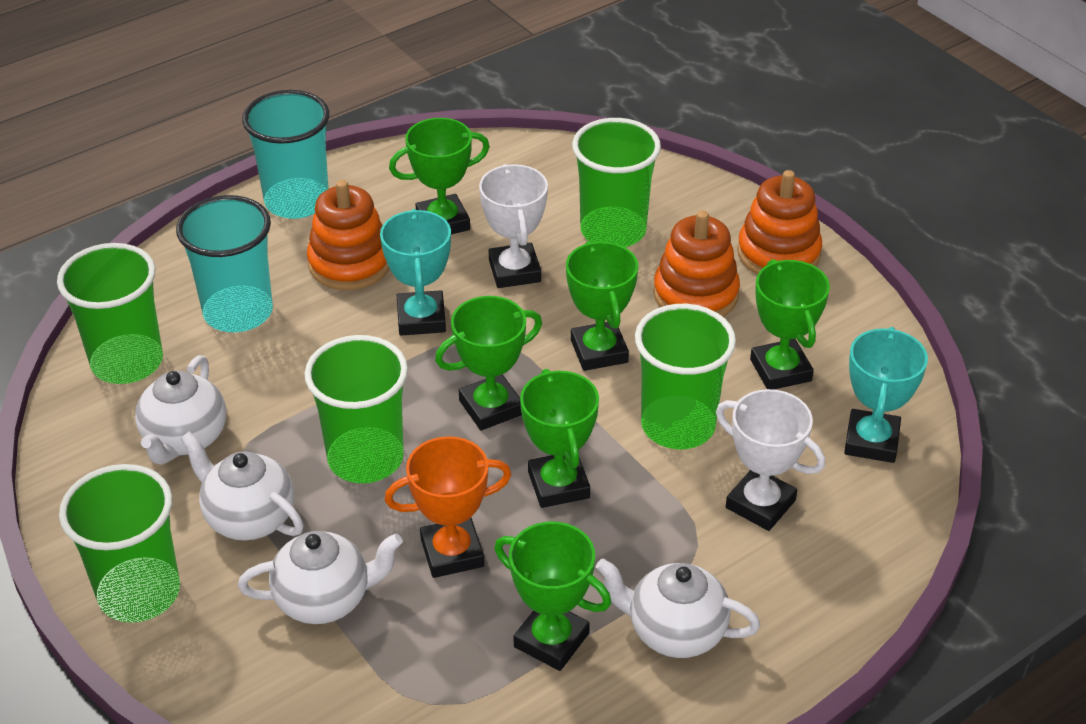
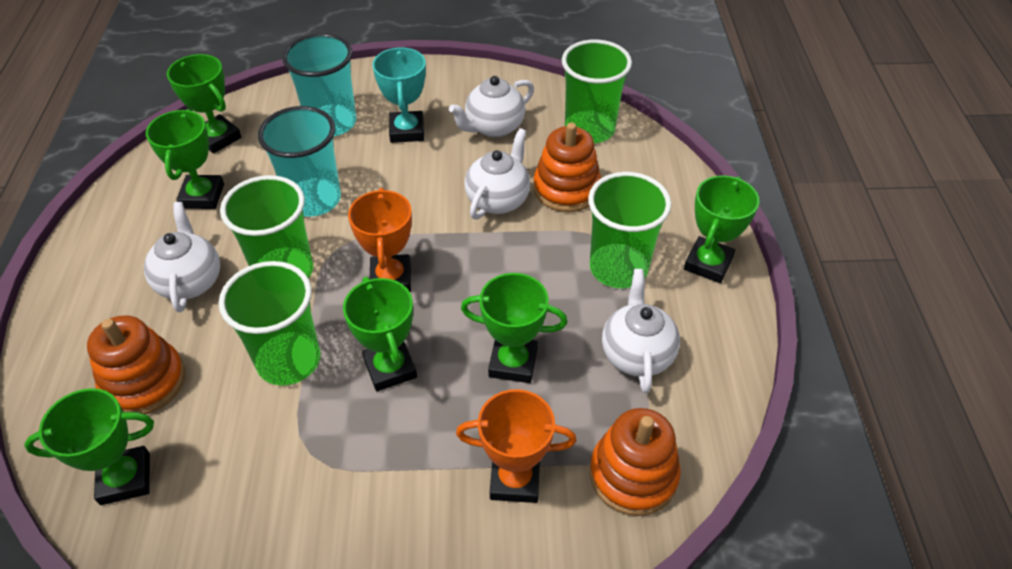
green cup: [57,243,163,384] [59,464,180,623] [304,335,408,483] [572,118,661,247] [635,304,736,449] = 5 -> [219,261,320,386] [220,175,313,279] [562,39,632,143] [588,172,671,288] = 4
orange trophy: [385,436,511,578] = 1 -> [348,188,412,292] [456,389,576,503] = 2
turquoise trophy: [380,209,451,335] [844,327,928,463] = 2 -> [372,47,426,143] = 1
white trophy: [479,164,548,288] [716,389,825,531] = 2 -> none = 0

